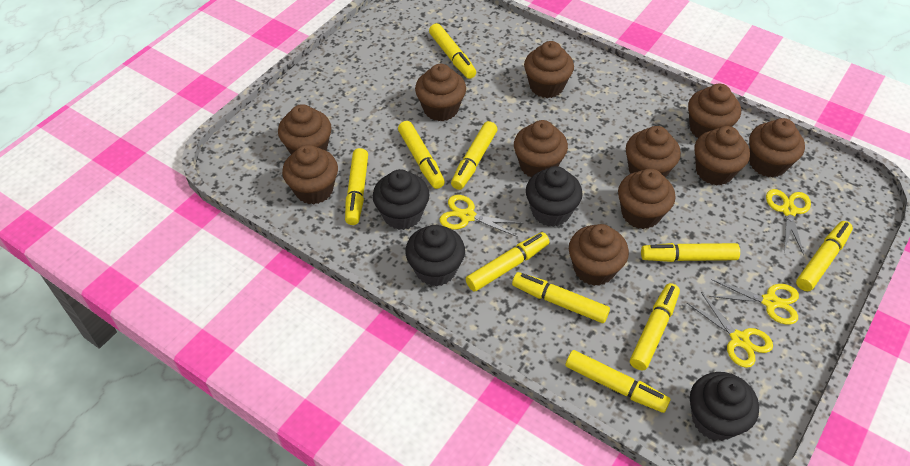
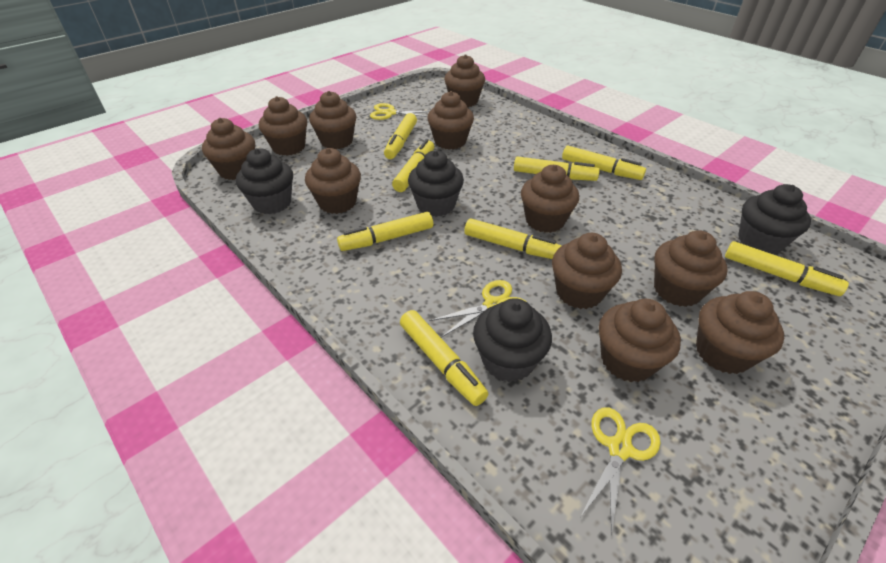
yellow marker: [345,148,368,225] [398,121,445,189] [429,23,476,79] [451,121,497,190] [466,232,549,292] [512,272,610,323] [566,350,671,413] [630,283,680,371] [641,243,740,262] [796,221,853,291] = 10 -> [337,212,433,251] [384,113,417,159] [392,139,434,192] [400,310,488,406] [464,218,562,259] [514,156,600,181] [562,146,646,180] [725,241,849,296] = 8
yellow scissors: [439,195,524,237] [687,292,773,368] [709,279,799,325] [766,189,811,255] = 4 -> [370,103,429,120] [429,280,525,338] [580,407,661,535] = 3

